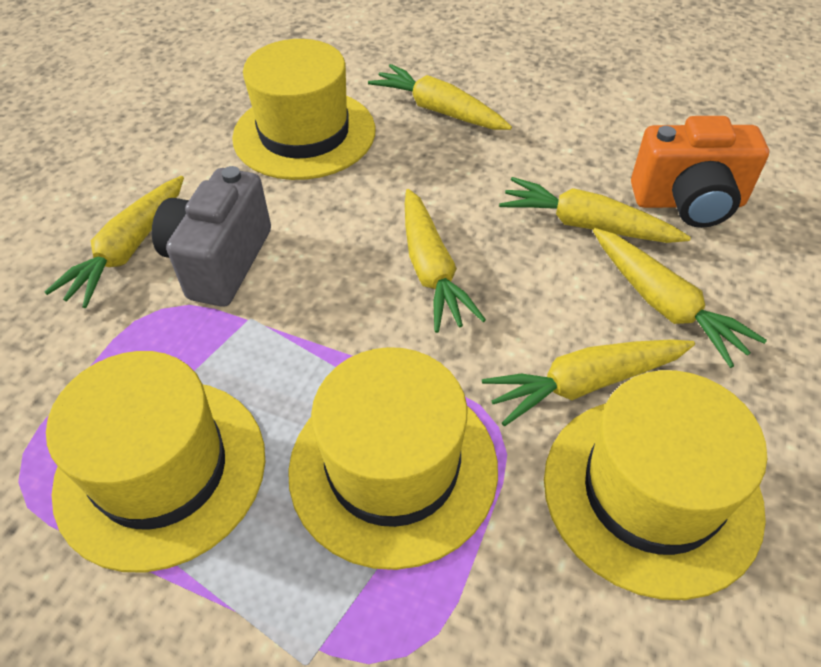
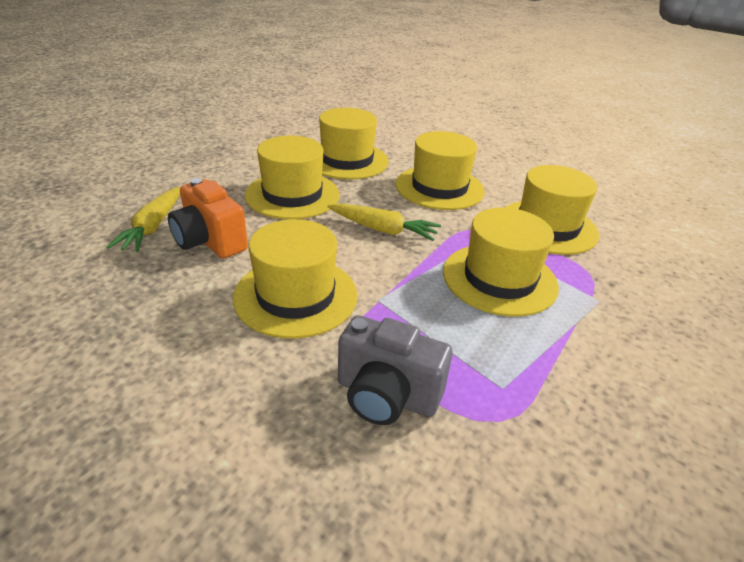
yellow carrot: [45,176,184,308] [368,64,512,130] [405,189,486,333] [482,339,695,426] [499,177,691,243] [593,228,767,368] = 6 -> [106,187,180,252] [327,203,441,241] = 2
yellow hat: [46,351,265,573] [232,39,375,180] [288,347,498,570] [544,370,767,600] = 4 -> [233,219,357,339] [245,136,340,219] [319,108,389,180] [396,131,485,210] [443,208,559,317] [505,165,599,255] = 6

